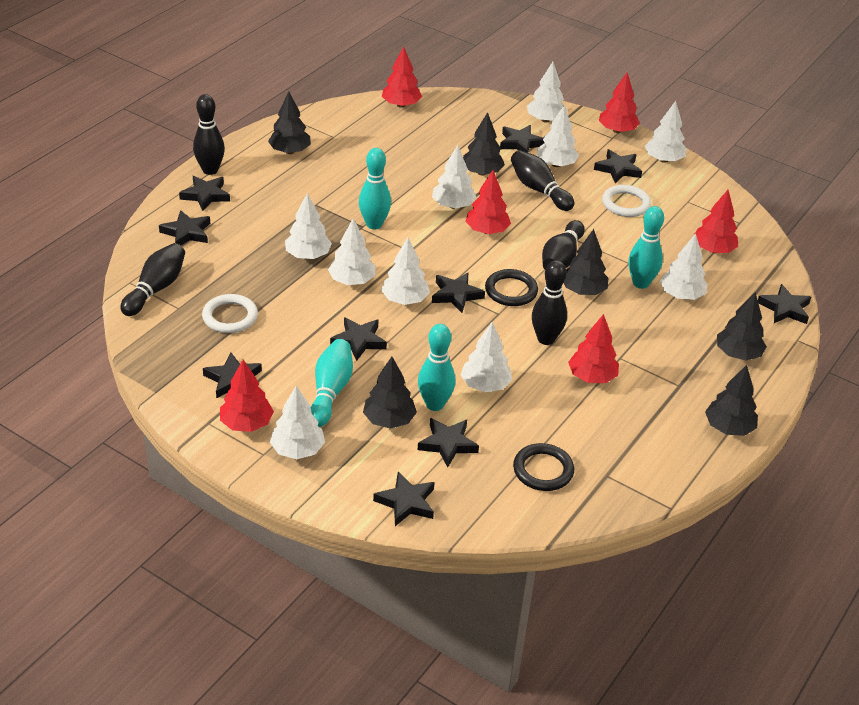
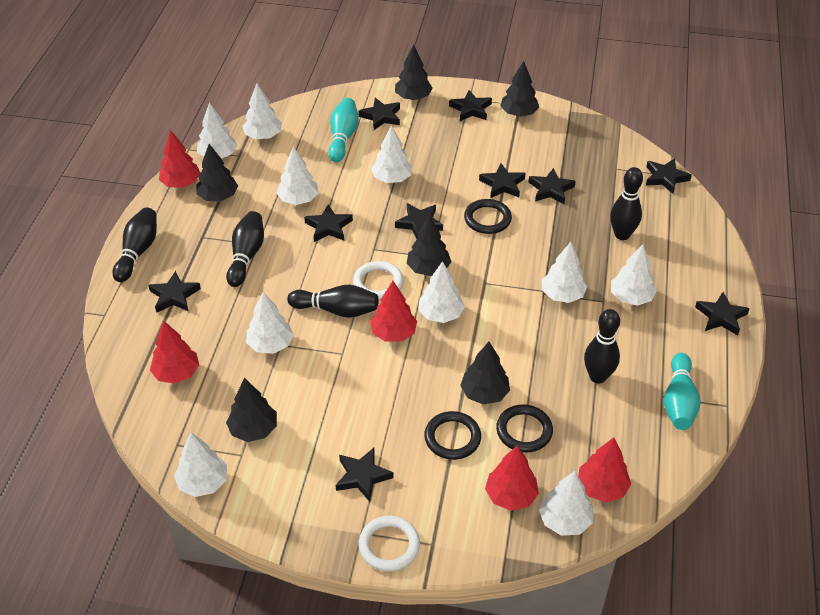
black ring: [485,269,538,306] [513,443,574,491] = 2 -> [424,411,481,460] [464,199,512,234] [496,404,553,452] = 3
red tree: [220,360,274,432] [382,46,422,108] [466,170,511,234] [568,314,619,383] [599,73,640,133] [693,190,738,253] = 6 -> [150,321,199,384] [159,130,200,188] [370,281,417,342] [485,446,539,511] [578,437,631,502] = 5
turquoise bowling pin: [311,339,353,427] [359,148,391,229] [418,324,455,411] [629,206,664,289] = 4 -> [328,98,358,162] [664,353,701,430] = 2

